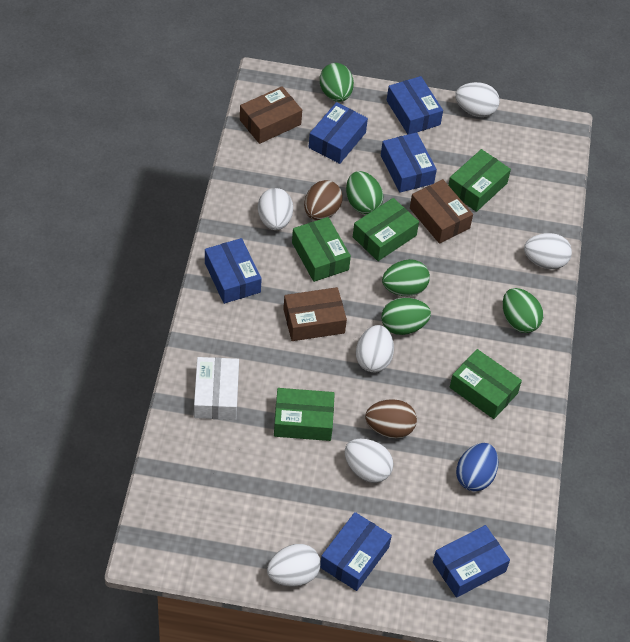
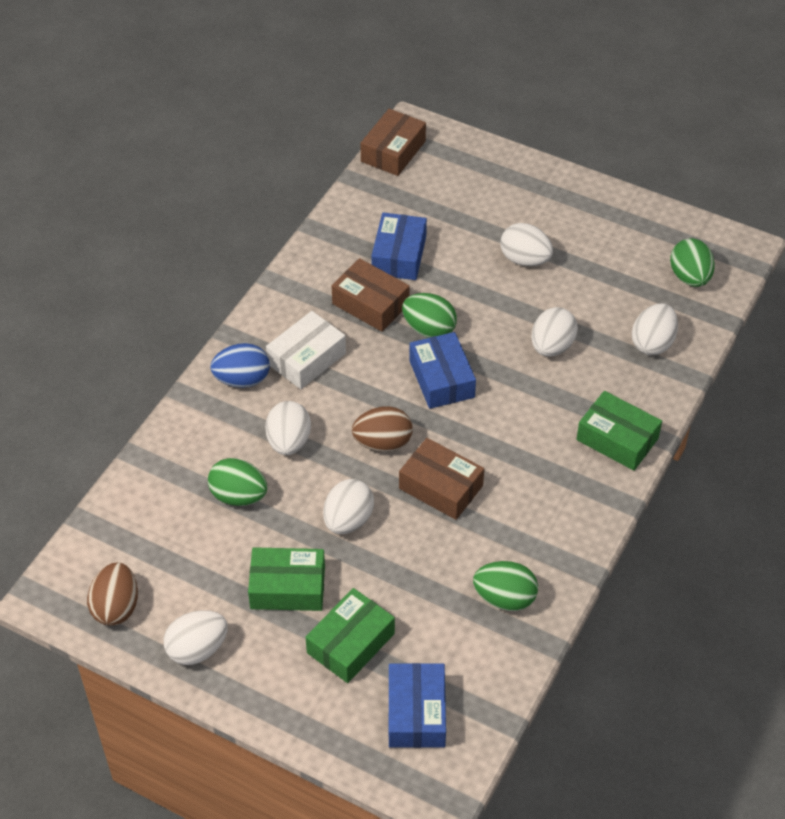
blue box: [205,238,262,304] [309,102,368,164] [320,512,392,591] [381,132,437,193] [387,76,443,134] [433,525,510,598] = 6 -> [371,212,427,280] [389,663,446,748] [409,332,476,409] = 3
green box: [274,388,335,441] [292,217,351,282] [353,198,419,261] [448,149,511,212] [450,349,522,419] = 5 -> [248,547,325,611] [306,588,395,683] [576,391,662,471] = 3
green egg: [320,63,354,102] [346,171,383,214] [381,298,431,335] [382,259,430,296] [503,288,543,333] = 5 -> [208,458,267,506] [402,293,457,338] [473,561,538,611] [670,238,715,287] = 4

